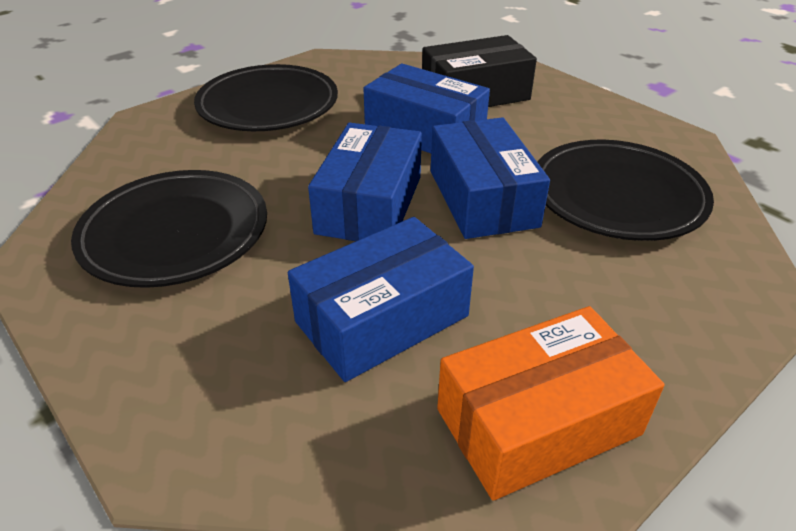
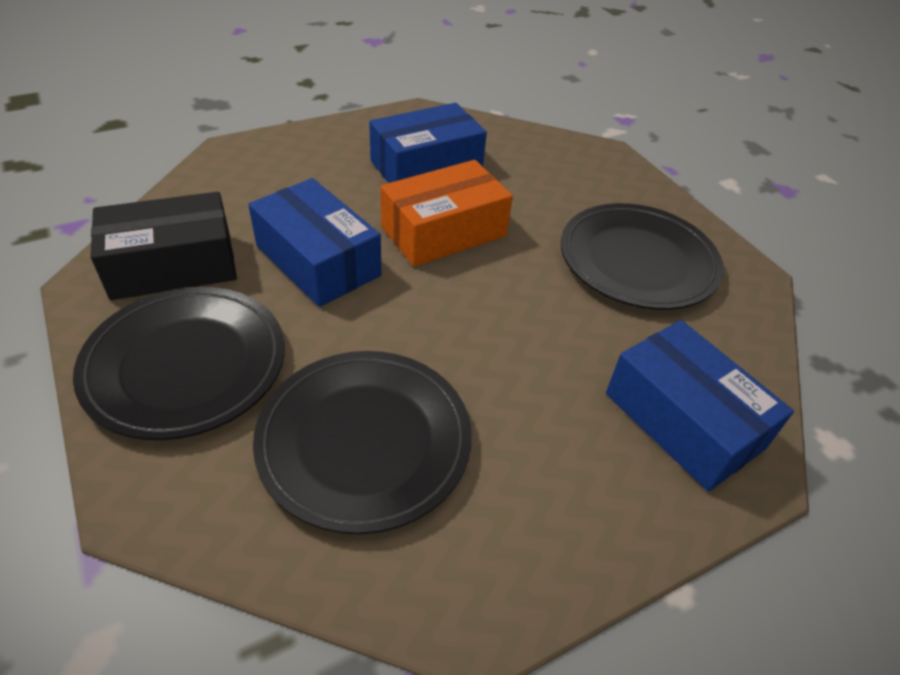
blue box: [288,217,474,382] [308,123,422,241] [363,64,490,153] [431,117,550,239] = 4 -> [248,178,381,307] [369,103,487,183] [606,320,794,492] = 3

